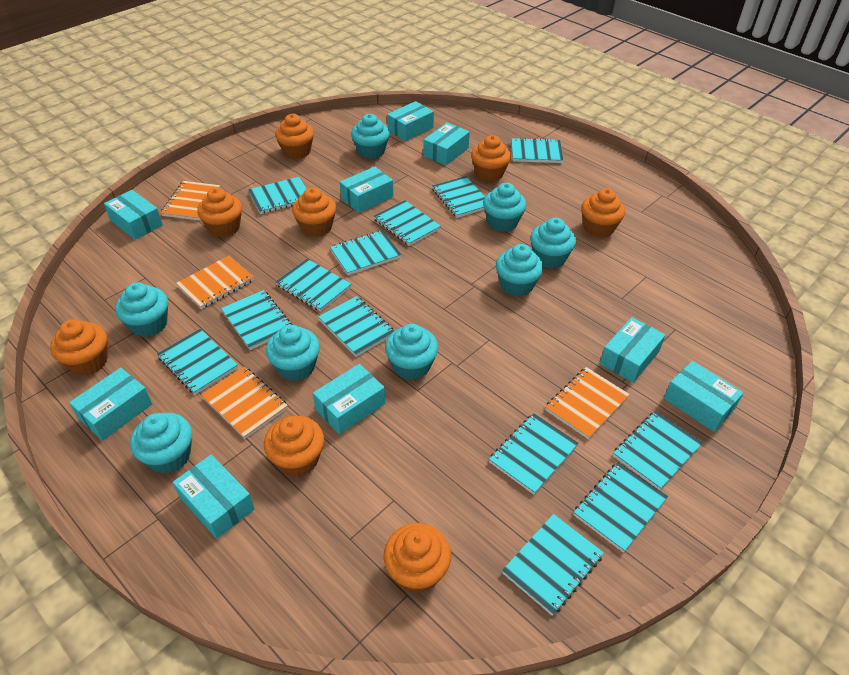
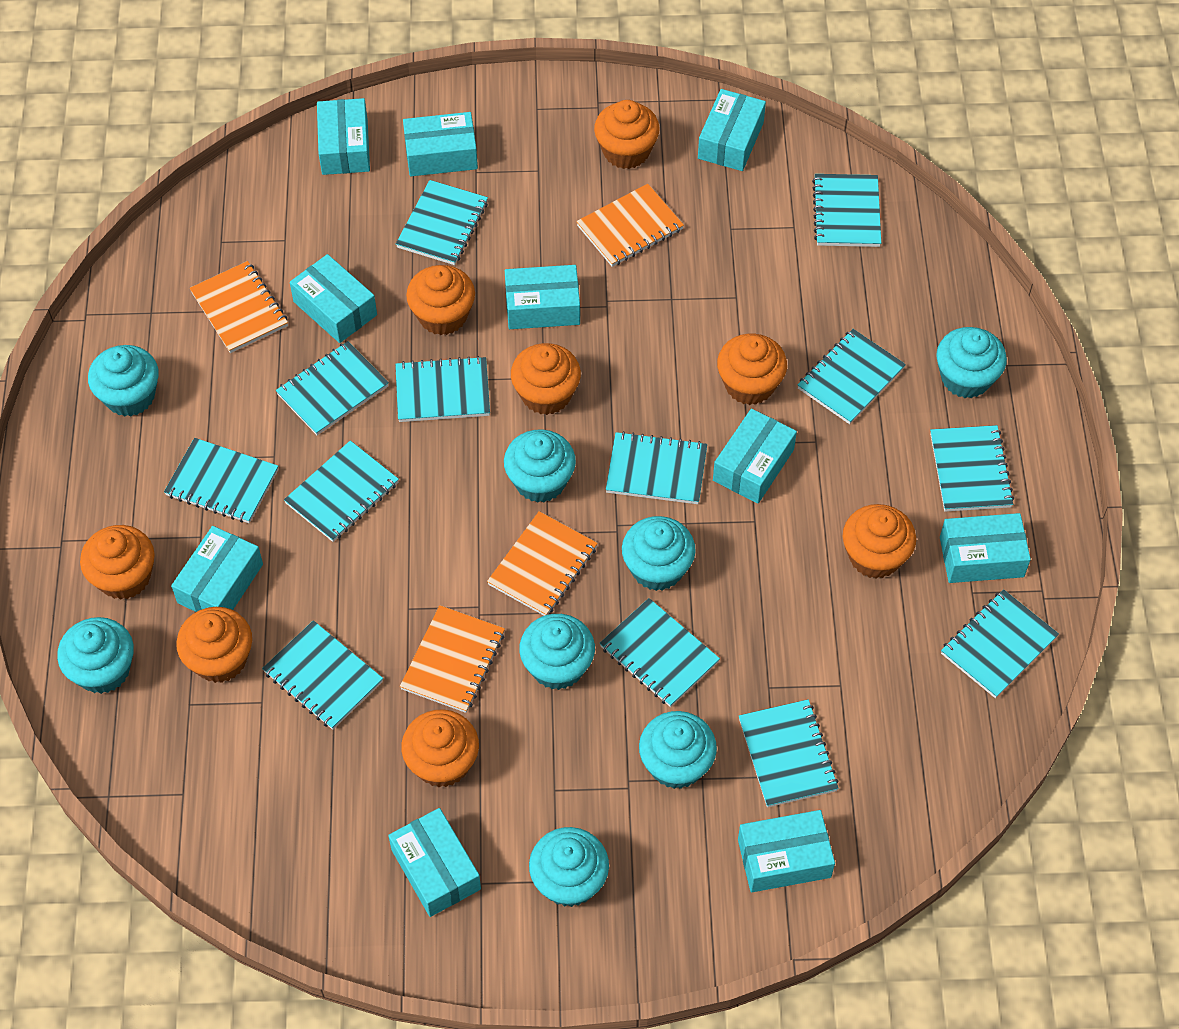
turquoise box: [69,368,152,441] [104,190,163,240] [173,455,255,539] [313,364,385,434] [340,167,393,213] [387,101,434,141] [423,123,470,165] [600,317,665,383] [664,361,744,432] = 9 -> [171,526,263,612] [290,254,377,343] [317,98,370,175] [388,808,481,917] [403,112,478,176] [505,265,580,329] [698,89,766,171] [713,409,797,504] [738,810,835,892] [940,513,1031,583] = 10

